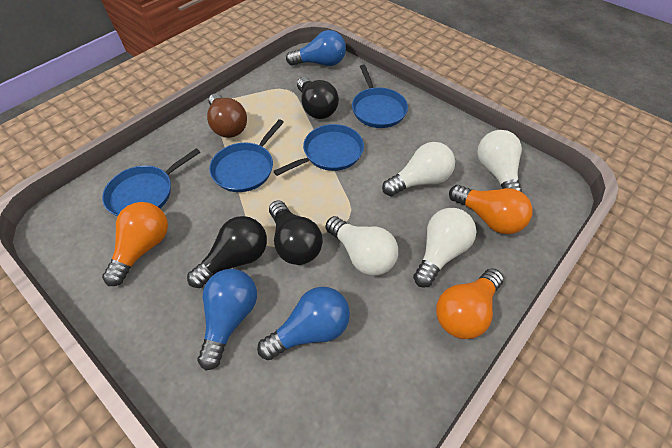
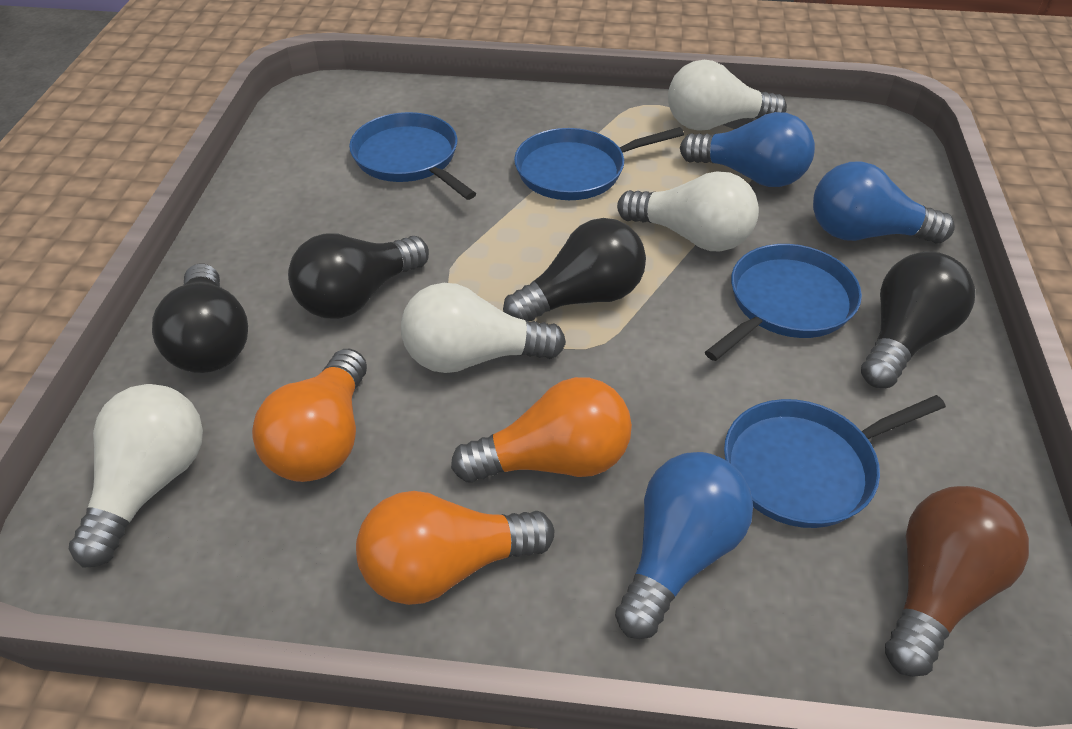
black light bulb: [187,216,267,288] [269,200,323,265] [297,77,339,119] = 3 -> [152,264,248,373] [288,233,429,319] [503,218,646,321] [861,251,975,388] = 4

